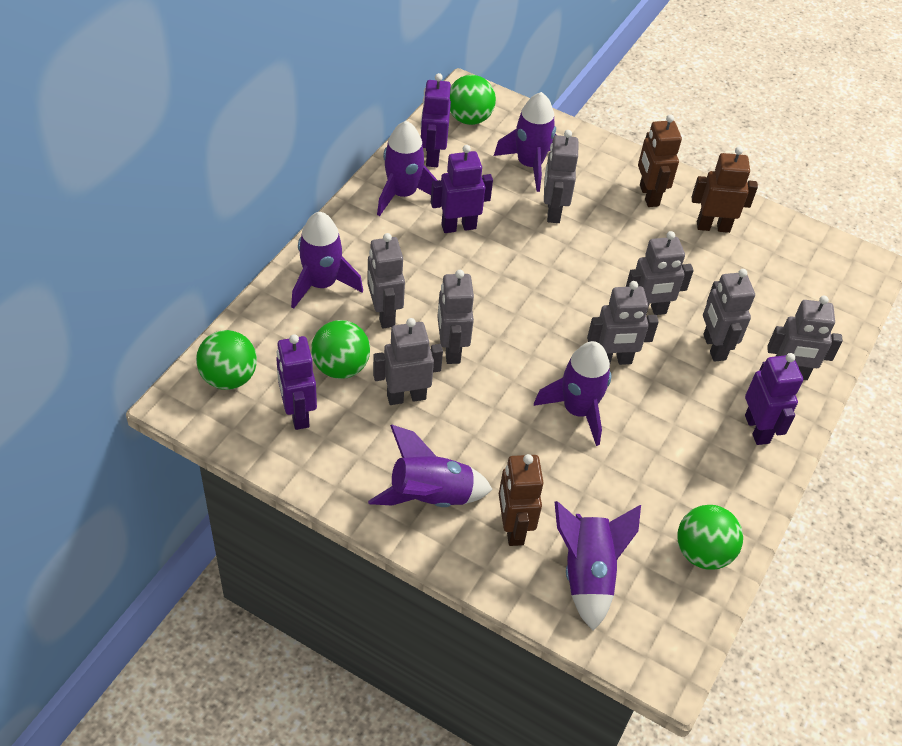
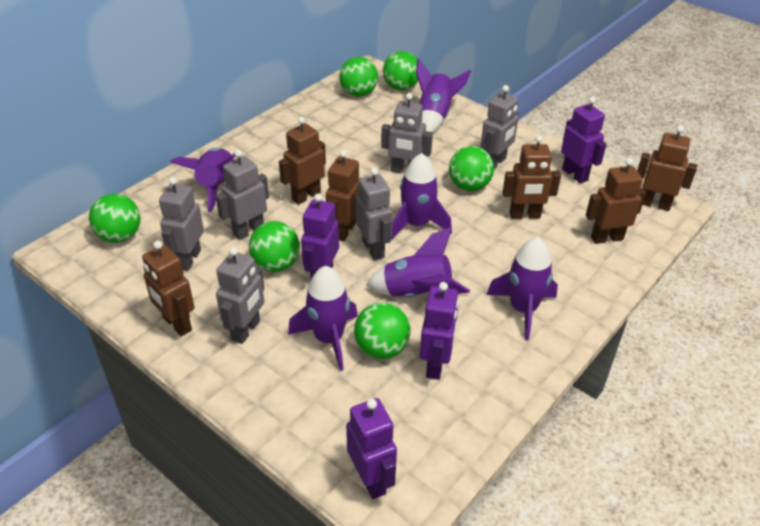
brown robot: [499,454,544,546] [638,114,682,207] [691,147,758,233] = 3 -> [142,241,195,336] [279,117,326,205] [326,150,360,241] [503,135,561,219] [586,158,646,244] [637,125,697,211] = 6
green ball: [196,330,257,390] [311,320,370,379] [450,75,496,125] [677,505,743,570] = 4 -> [89,194,141,243] [249,221,300,272] [339,57,378,97] [354,303,411,359] [383,51,418,90] [449,146,494,191] = 6
grey robot: [367,233,405,328] [373,318,443,405] [437,270,474,364] [544,130,578,223] [587,281,659,365] [626,231,694,315] [703,269,755,362] [767,295,843,380] = 8 -> [159,177,204,271] [216,150,269,240] [216,247,264,344] [356,168,393,260] [381,93,433,173] [481,85,519,169] = 6

